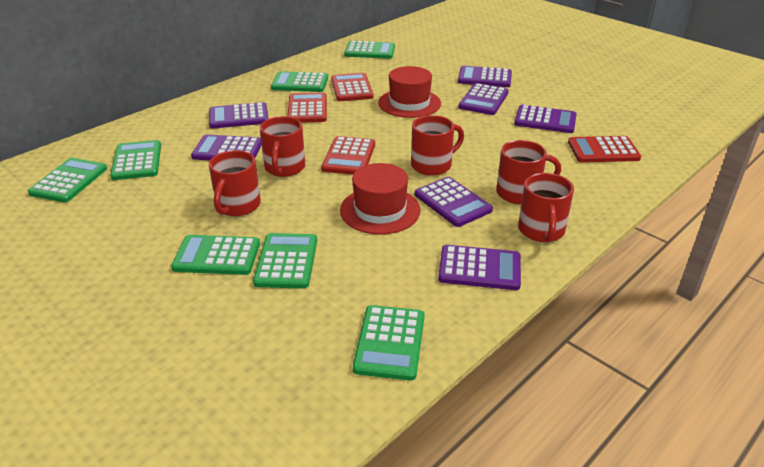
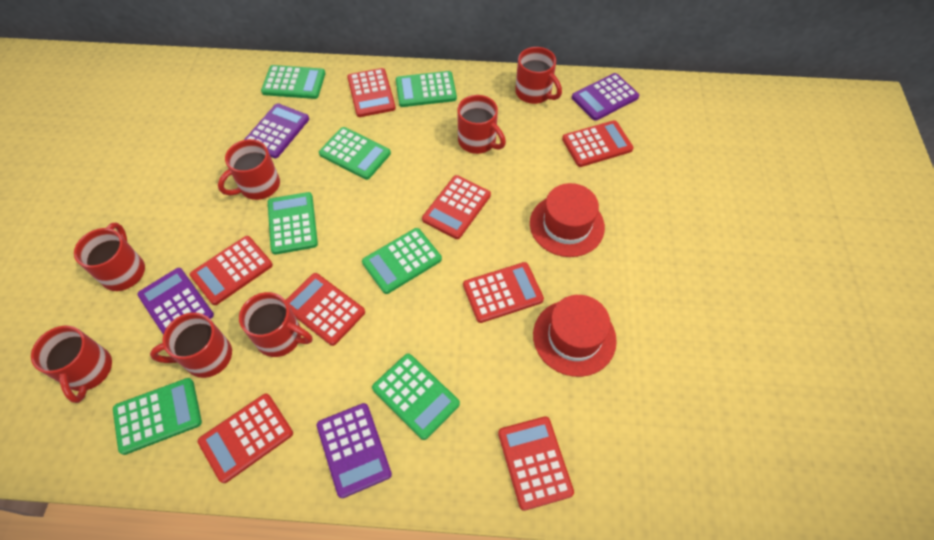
purple calculator: [191,135,262,160] [209,102,268,129] [415,177,493,227] [438,245,521,290] [458,66,512,87] [458,83,509,115] [514,105,577,133] = 7 -> [137,268,214,335] [244,103,309,158] [317,403,392,498] [572,73,639,121] = 4
red calculator: [287,92,327,123] [321,136,375,175] [331,73,374,101] [568,136,641,162] = 4 -> [190,236,273,305] [198,393,293,483] [286,273,365,346] [347,68,396,117] [422,175,491,239] [463,262,544,323] [498,416,574,511] [562,120,634,167] = 8
red mug: [209,150,261,216] [260,116,305,177] [411,115,464,176] [496,140,561,204] [518,173,574,242] = 5 -> [31,326,112,403] [74,223,145,291] [150,312,232,378] [218,139,280,200] [239,292,313,357] [457,95,506,154] [515,47,562,104] = 7

